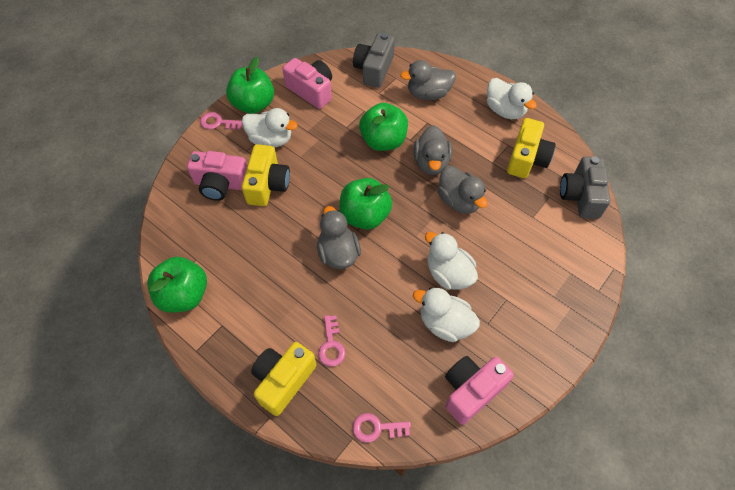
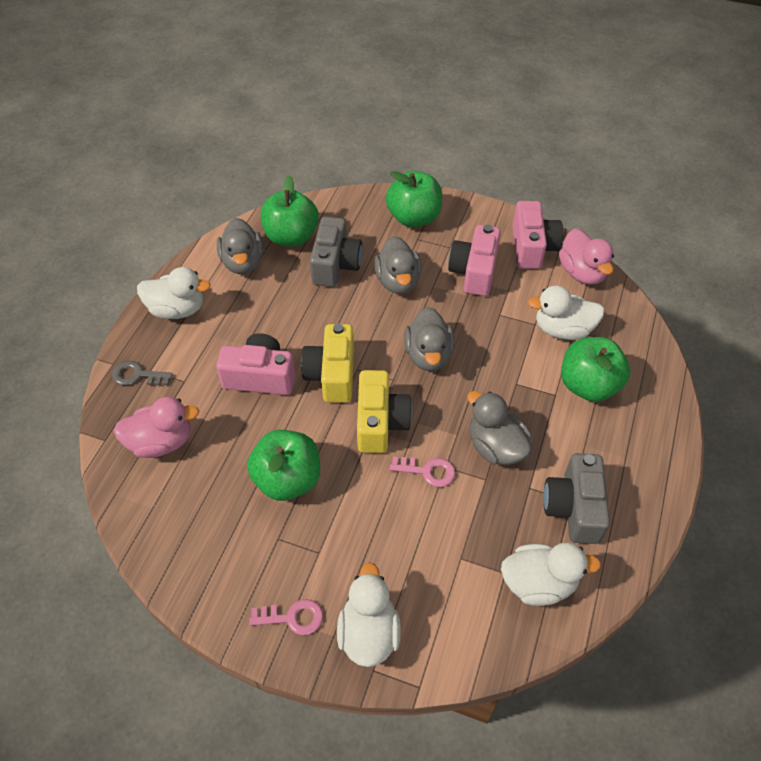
grey key: none = 0 -> [112,361,173,386] = 1
pink duck: none = 0 -> [113,397,199,458] [559,228,614,285] = 2
pink key: [200,112,242,130] [318,315,346,366] [353,413,411,443] = 3 -> [249,599,323,635] [389,457,455,487] = 2
yellow camera: [242,144,290,206] [251,342,317,416] [507,118,556,178] = 3 -> [301,323,354,403] [357,370,412,453] = 2

